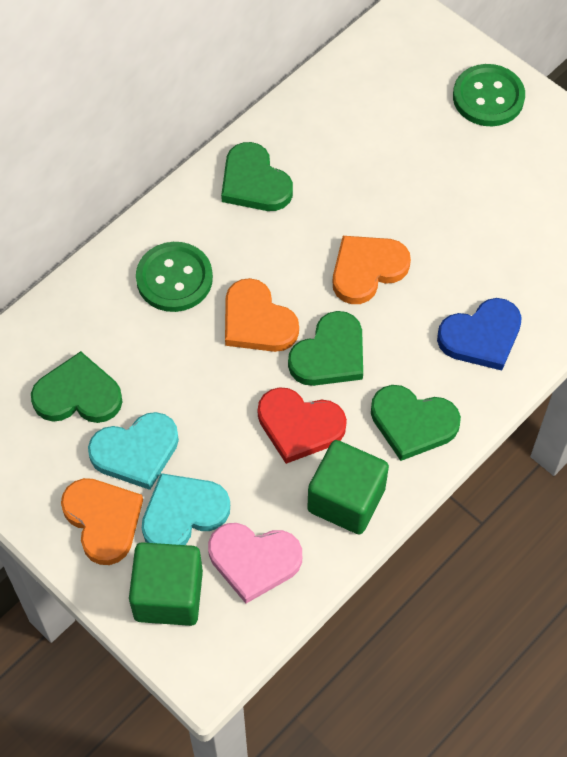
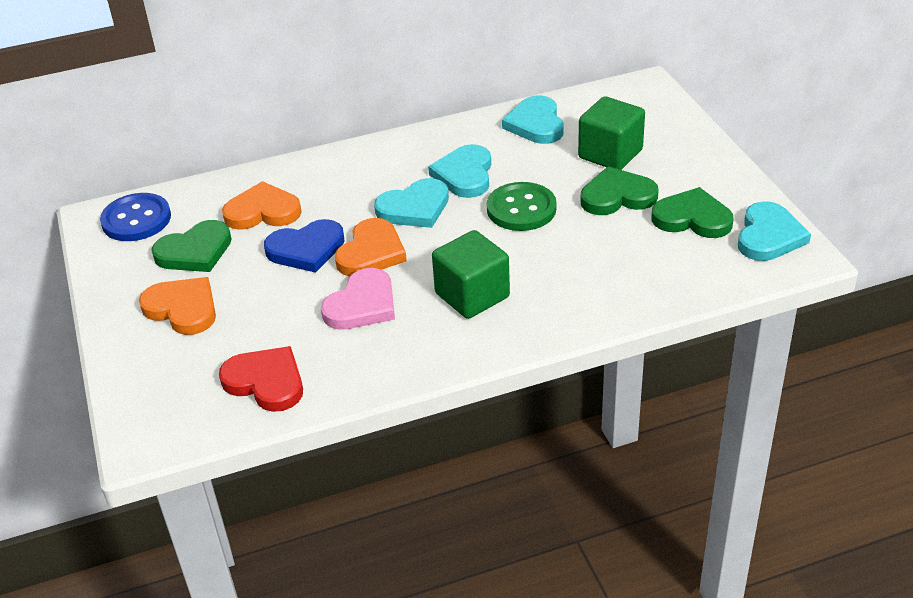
blue button: none = 0 -> [100,193,171,241] = 1
green button: [136,242,213,312] [453,64,525,126] = 2 -> [487,182,557,231] = 1
green heart: [31,351,122,423] [221,142,293,211] [288,311,363,386] [371,385,461,461] = 4 -> [151,220,232,272] [581,166,659,215] [651,187,734,238] = 3
turquoise heart: [88,412,179,490] [142,473,230,545] = 2 -> [374,178,449,228] [428,144,491,198] [502,95,564,144] [738,201,811,261] = 4

